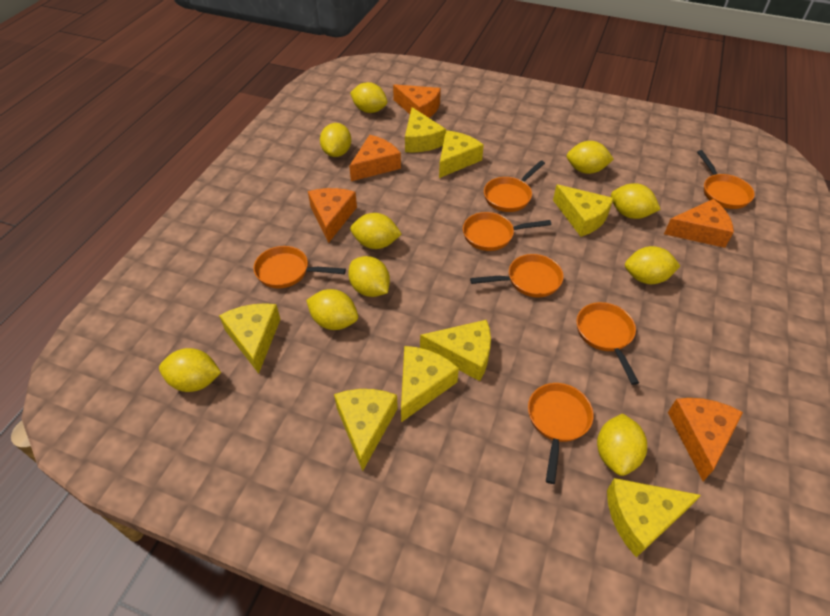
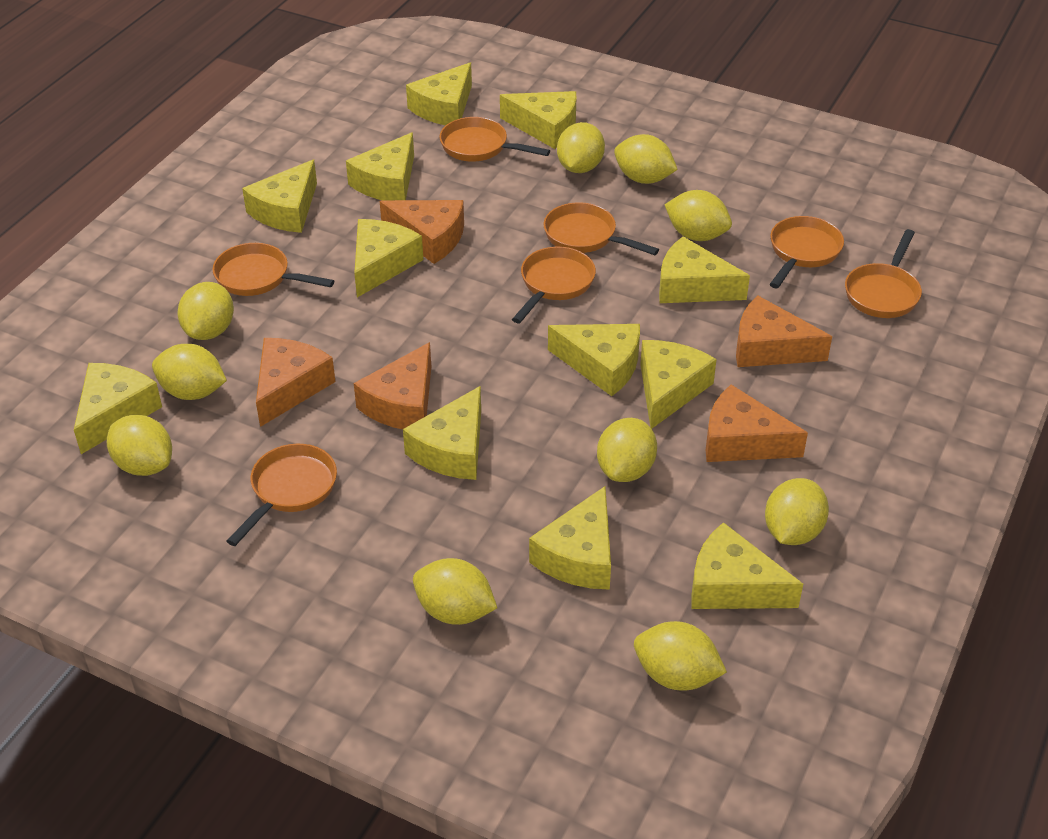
yellow cheese: [219,303,280,374] [334,389,398,471] [401,346,459,422] [405,107,446,152] [420,320,491,381] [439,130,484,178] [553,185,614,237] [607,478,701,558] = 8 -> [74,363,162,454] [242,160,317,233] [346,132,414,200] [354,219,423,297] [403,386,481,480] [406,62,472,126] [500,91,576,149] [529,486,611,590] [548,324,640,396] [640,340,717,429] [659,236,750,303] [691,522,803,609] = 12

